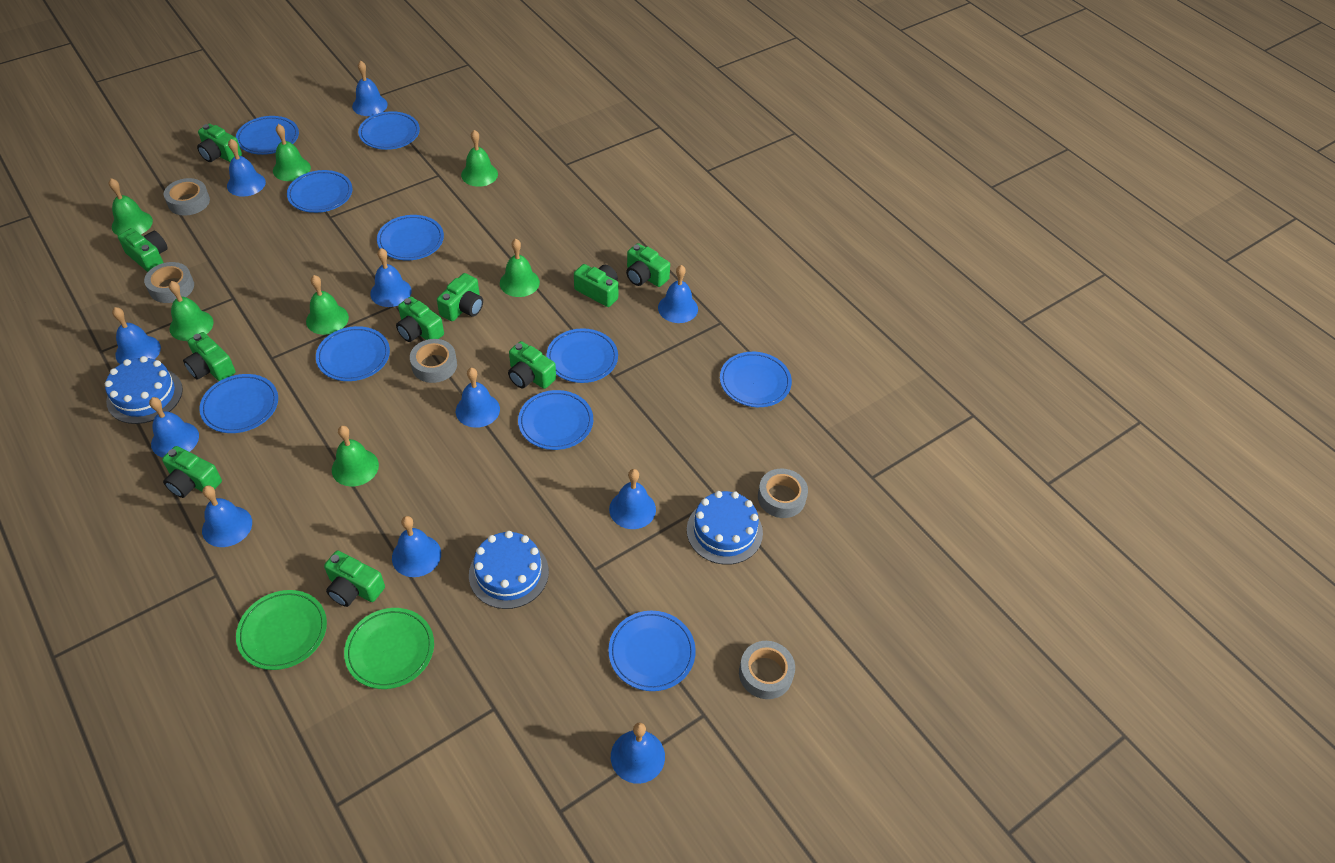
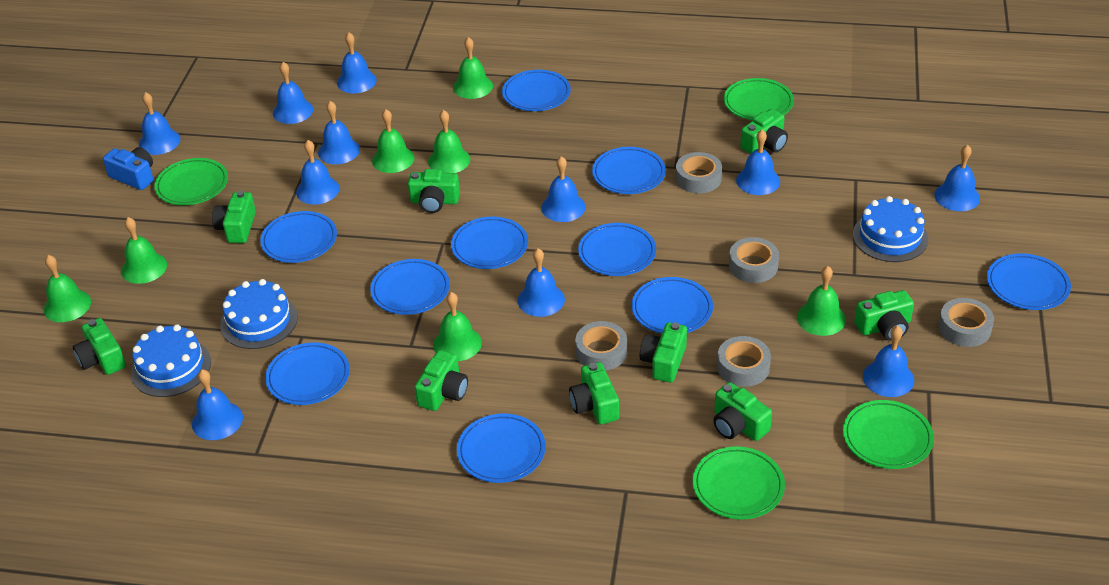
blue camera: none = 0 -> [103,147,153,190] = 1
green camera: [118,228,168,272] [162,446,222,498] [183,332,235,381] [197,124,242,162] [324,551,385,607] [396,297,444,342] [437,273,483,321] [508,341,556,389] [574,264,618,307] [626,243,670,287] = 10 -> [73,318,126,375] [212,191,256,243] [408,169,460,213] [415,350,468,411] [569,362,619,424] [640,322,687,383] [713,382,772,441] [740,109,788,154] [854,290,914,341] = 9
green plate: [236,590,327,670] [344,608,434,689] = 2 -> [154,158,228,205] [693,446,785,520] [724,78,794,120] [843,400,934,469] = 4

